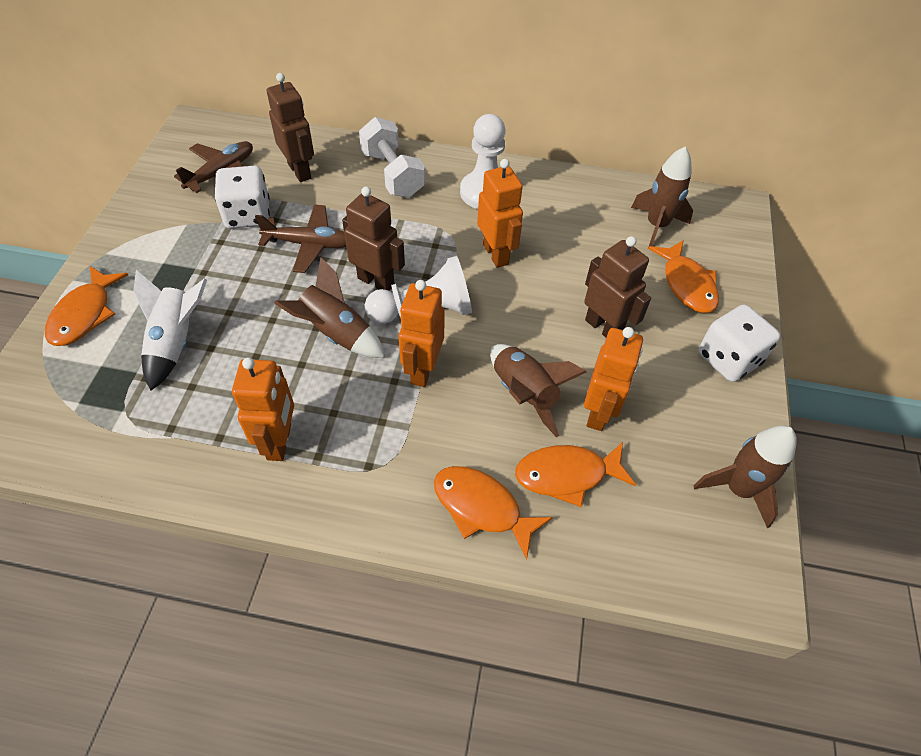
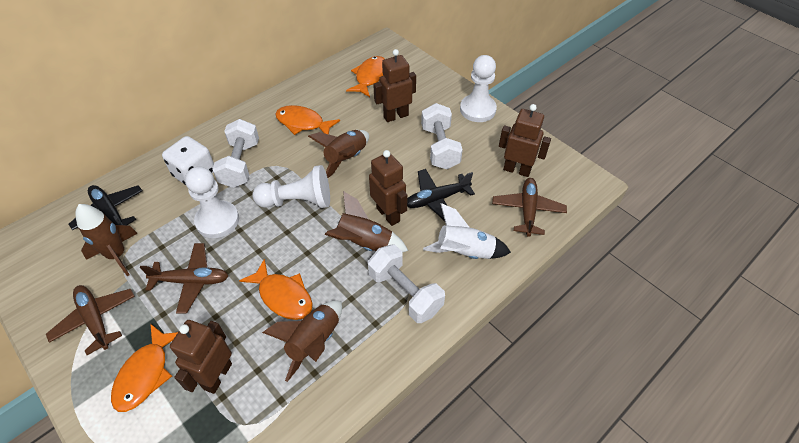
black plane: none = 0 -> [68,185,143,230] [407,169,475,221] = 2
brown plane: [174,141,253,193] [255,204,346,273] = 2 -> [46,285,135,355] [140,243,228,314] [492,178,567,237] = 3
brown robot: [267,73,314,182] [342,187,405,291] [584,236,651,337] = 3 -> [170,320,232,394] [369,150,408,226] [373,49,416,122] [499,104,551,177] = 4
orange robot: [232,357,294,461] [399,280,445,387] [477,159,523,268] [584,327,643,431] = 4 -> none = 0
white dice: [214,166,270,229] [698,304,781,382] = 2 -> [162,136,214,185] = 1
white dumbbell: [359,117,425,198] = 1 -> [212,119,259,188] [368,244,445,323] [421,103,463,169] = 3
white pawn: [365,256,472,324] [460,114,506,209] = 2 -> [185,167,239,238] [252,165,330,208] [460,55,497,122] = 3

